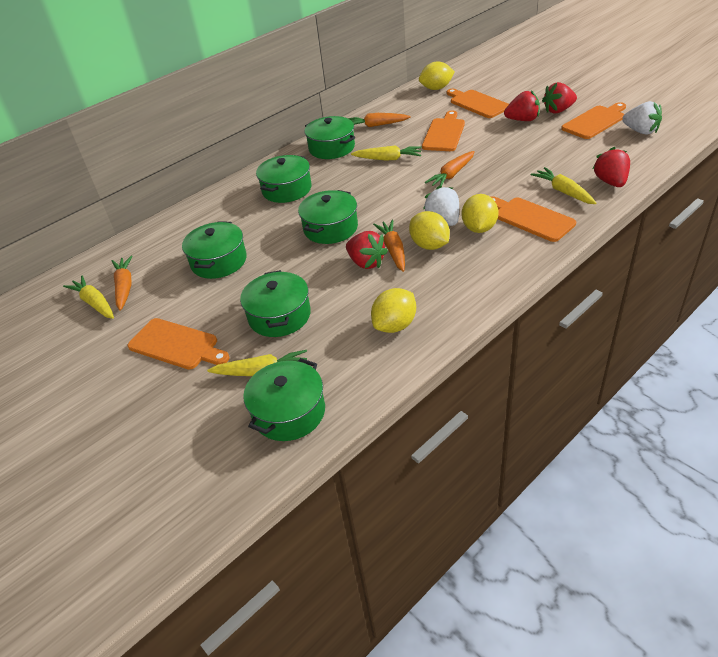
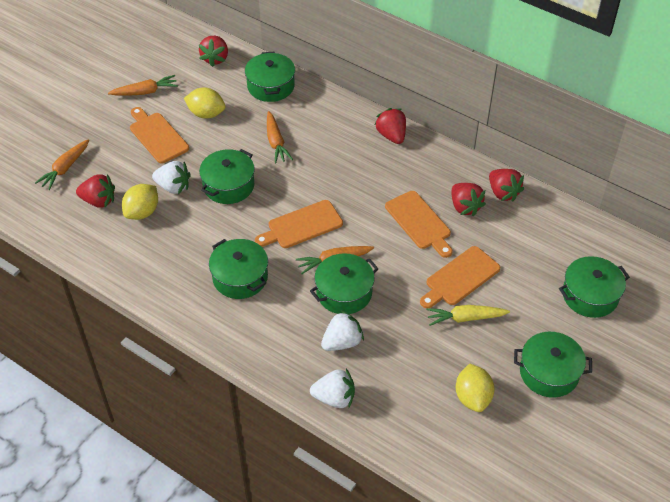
orange cutting board: [127,318,229,370] [422,111,465,151] [447,89,509,118] [491,196,576,242] [561,102,626,139] = 5 -> [130,107,189,164] [255,200,343,248] [385,191,453,258] [420,246,500,308] = 4
red strawberry: [346,231,388,269] [504,90,540,121] [542,82,577,114] [592,147,630,187] = 4 -> [76,174,115,208] [199,36,228,67] [374,108,406,144] [452,183,486,217] [489,169,524,202] = 5
white strawberry: [423,185,459,226] [622,101,662,134] = 2 -> [152,161,191,194] [310,369,355,408] [321,310,364,351] = 3
yellow carrot: [63,276,114,319] [207,350,307,376] [351,145,421,161] [531,167,596,204] = 4 -> [426,305,510,326] = 1
yellow lemon: [371,288,416,333] [409,211,450,250] [419,61,455,90] [462,194,499,233] = 4 -> [122,184,158,220] [184,88,226,119] [456,364,494,412] = 3

